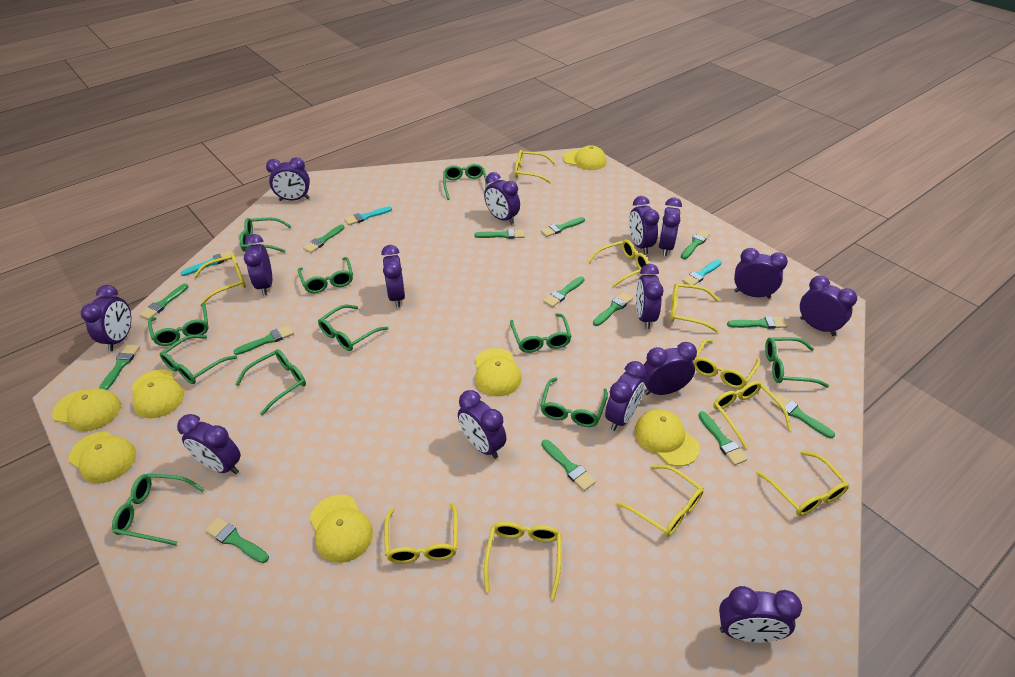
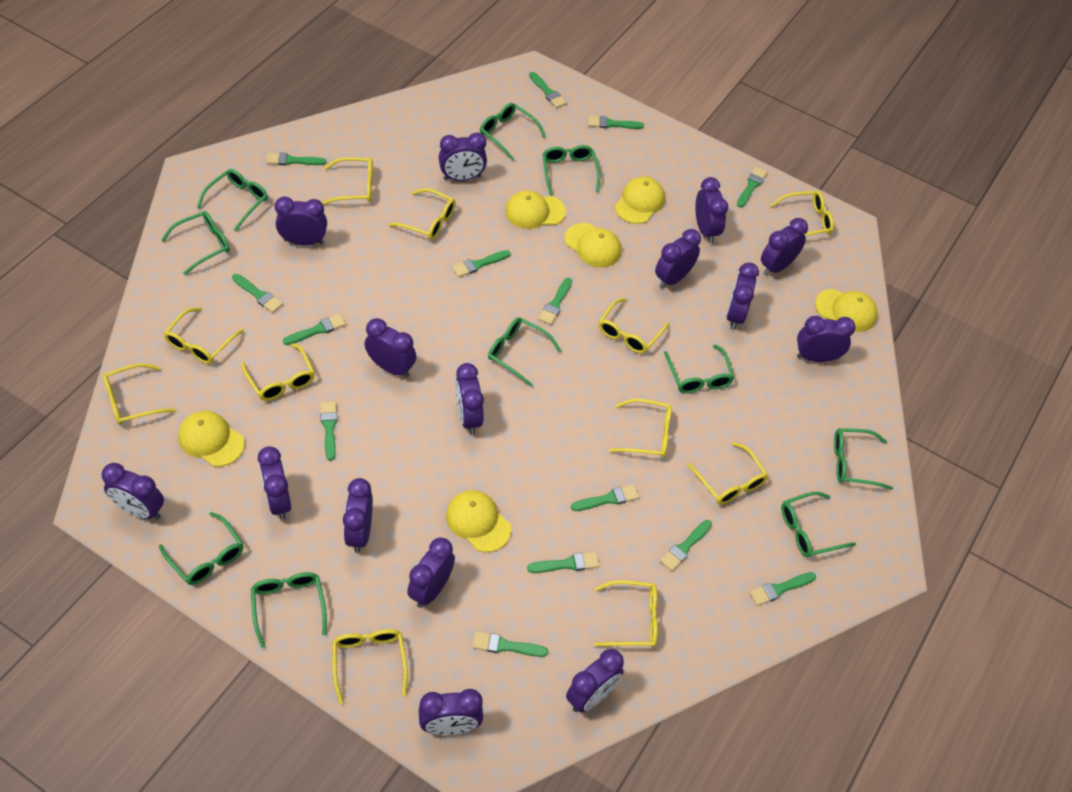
green glasses: [112,473,205,546] [148,303,209,346] [160,335,237,384] [235,349,306,415] [240,217,291,253] [298,257,353,293] [318,305,389,351] [443,164,488,200] [510,313,572,353] [540,377,608,427] [765,337,829,387] = 11 -> [159,512,243,585] [161,211,230,275] [197,169,268,231] [251,572,327,648] [480,103,546,161] [488,317,561,387] [543,145,600,195] [664,345,734,393] [781,492,856,557] [834,428,893,490] = 10
turquoise brush: [181,250,232,276] [344,206,392,225] [682,260,722,285] = 3 -> none = 0
yellow cap: [52,388,121,431] [68,431,136,483] [131,369,184,418] [309,495,373,563] [475,348,522,396] [563,145,607,170] [634,409,700,466] = 7 -> [178,411,245,467] [446,490,511,552] [505,190,566,229] [564,223,621,267] [615,177,665,224] [815,289,878,332] = 6
yellow glasses: [193,254,246,303] [384,502,458,564] [484,521,561,600] [515,150,556,183] [588,239,649,288] [616,464,704,537] [670,283,719,332] [693,339,760,389] [713,381,791,449] [756,451,849,516] = 10 -> [103,363,175,425] [164,307,244,364] [241,343,315,401] [322,157,373,205] [332,629,408,704] [388,188,456,240] [594,580,658,647] [599,298,670,354] [609,398,672,458] [687,442,769,505] [770,191,834,236] = 11

